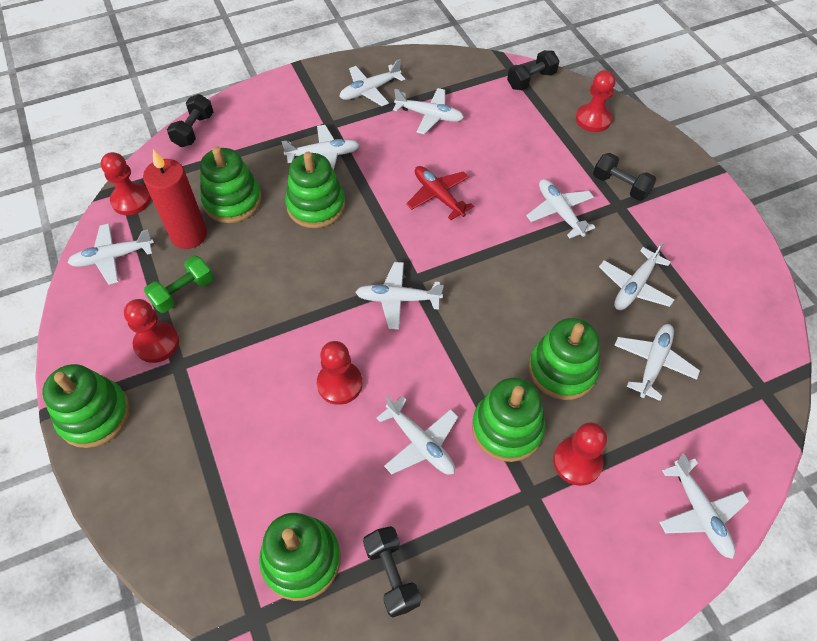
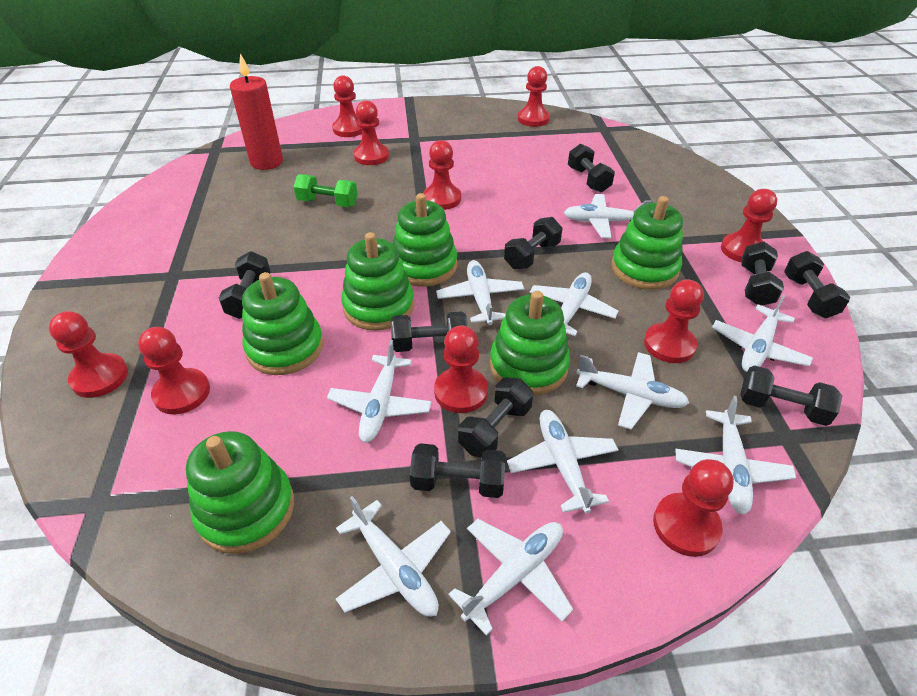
black dumbbell: [167,94,213,147] [363,526,421,618] [507,50,559,90] [593,153,656,201] = 4 -> [219,251,271,319] [391,311,468,352] [410,443,506,498] [458,378,533,458] [504,217,562,269] [568,144,615,193] [740,366,842,426] [741,241,784,306] [784,251,850,318] = 9
red pawn: [101,152,151,215] [124,299,179,363] [317,341,363,405] [553,422,607,486] [576,70,616,132] = 5 -> [49,311,128,398] [138,327,210,414] [332,75,362,137] [354,100,389,165] [423,140,461,210] [434,326,488,413] [518,66,550,127] [644,279,704,363] [653,459,734,557] [721,189,777,262] = 10
red plane: [406,166,474,220] = 1 -> none = 0

